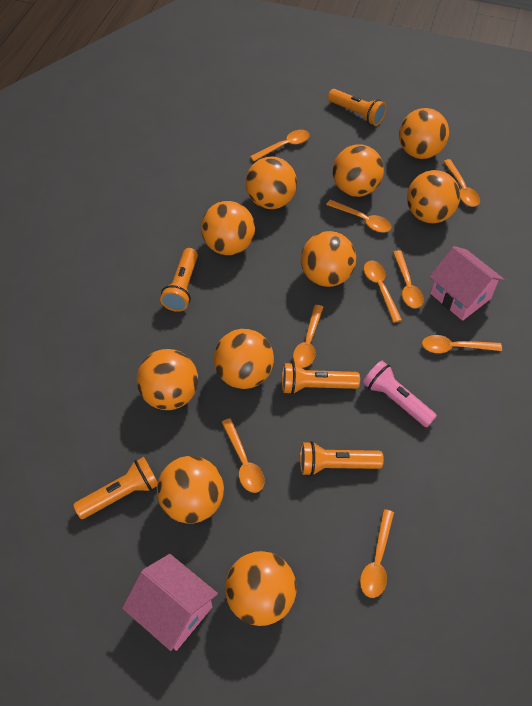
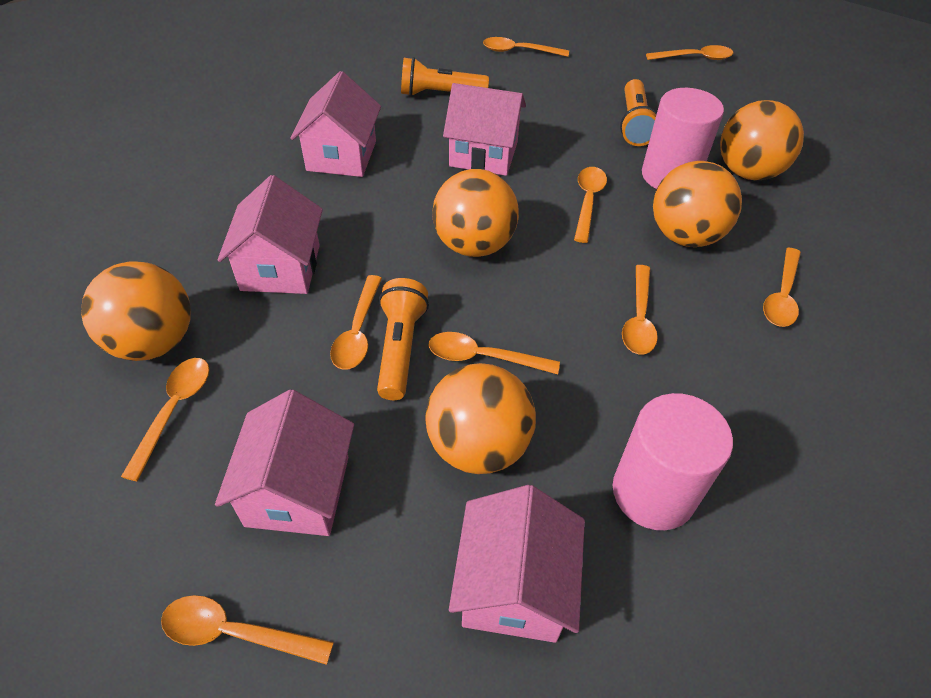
orange ball: [137,349,198,410] [157,456,224,524] [201,201,255,255] [214,329,274,389] [225,551,297,626] [246,156,297,209] [301,231,356,287] [333,144,384,197] [399,108,449,159] [407,170,460,223] = 10 -> [81,261,191,361] [425,363,536,474] [432,169,519,257] [653,161,742,247] [720,100,804,181] = 5
orange flashlight: [73,457,158,519] [160,248,198,312] [282,362,360,395] [300,441,384,476] [328,89,386,126] = 5 -> [377,278,429,400] [401,57,489,96] [620,79,657,146] = 3
pink cylinder: none = 0 -> [613,393,733,530] [642,88,724,189] = 2
pink flashlight: [363,361,437,427] = 1 -> none = 0
pink house: [122,554,218,651] [429,246,505,321] = 2 -> [215,389,354,536] [217,175,323,294] [290,71,381,177] [443,83,526,176] [449,485,585,643] = 5

